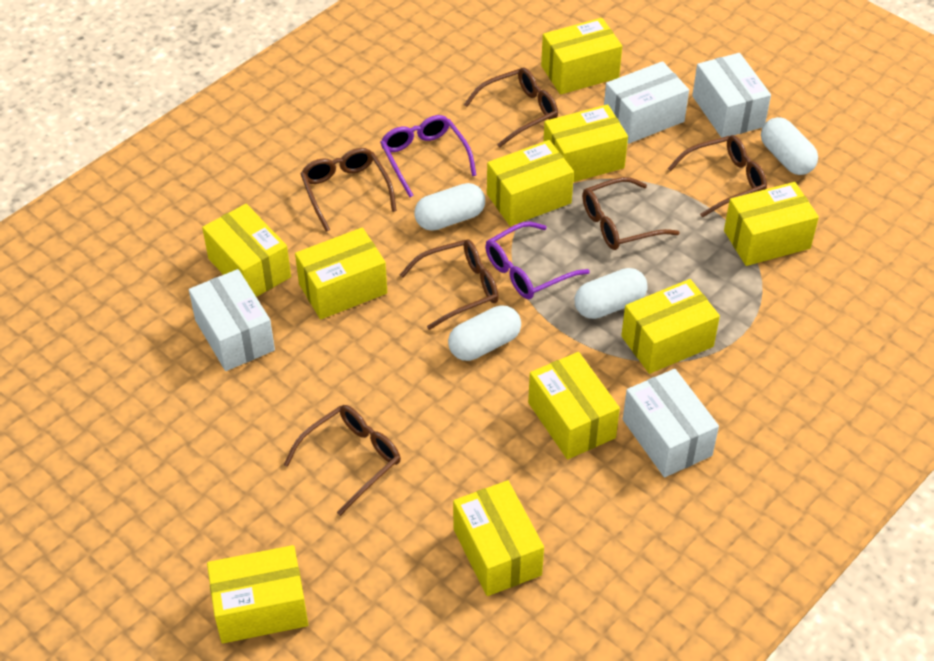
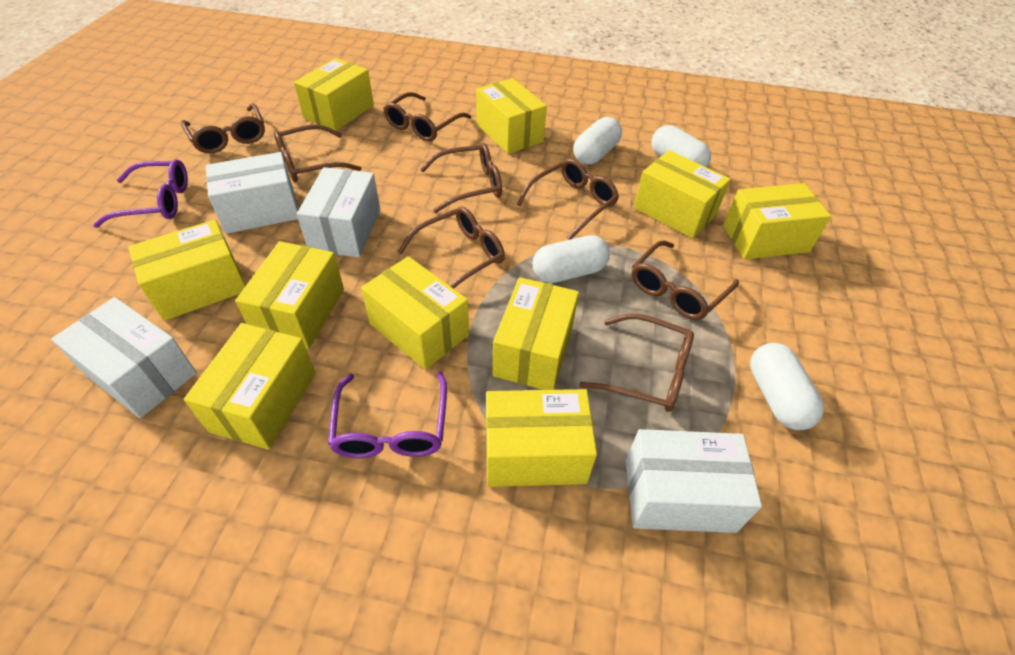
brown glasses: [284,405,401,516] [300,148,397,232] [400,240,499,330] [464,68,558,147] [582,177,680,250] [668,135,767,217] = 6 -> [181,103,265,154] [274,124,361,182] [383,92,471,142] [397,207,505,289] [420,143,502,213] [517,158,619,240] [579,314,694,412] [632,240,739,320] = 8

